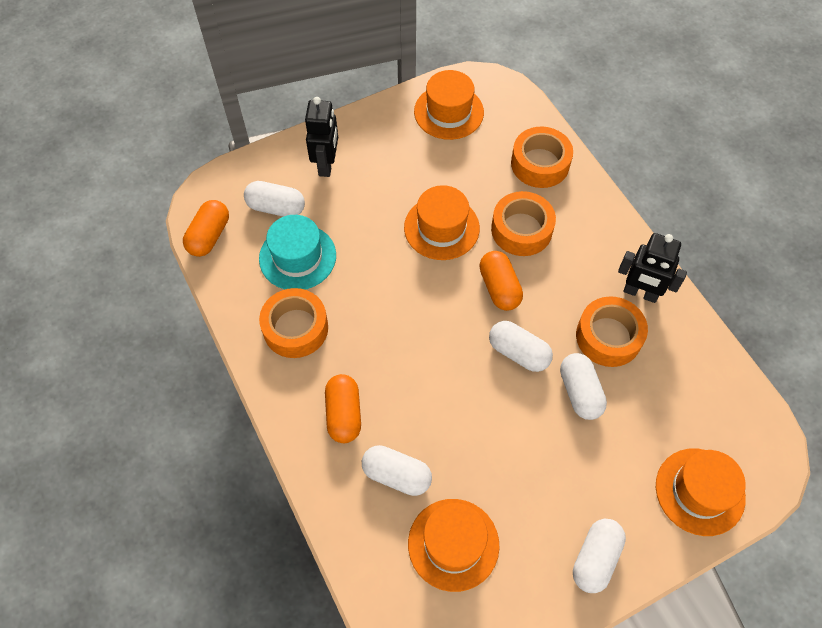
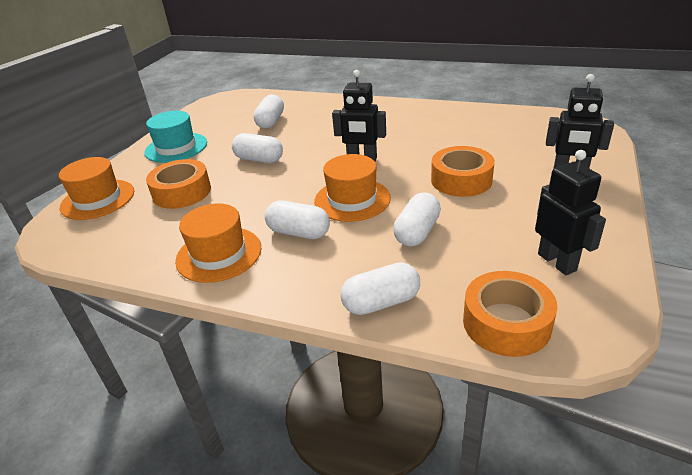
black robot: [305,97,338,177] [618,233,687,303] = 2 -> [332,70,386,161] [535,150,606,275] [546,74,614,168] = 3
orange capsule: [183,200,229,257] [325,374,361,443] [479,251,523,311] = 3 -> none = 0
orange hat: [404,185,480,260] [408,499,499,592] [414,70,484,140] [656,449,746,536] = 4 -> [59,157,134,220] [175,203,261,283] [314,154,391,222] = 3
orange tape: [259,288,328,358] [491,191,556,256] [511,127,573,188] [576,296,648,367] = 4 -> [146,159,211,209] [431,146,495,197] [463,271,557,357] = 3

